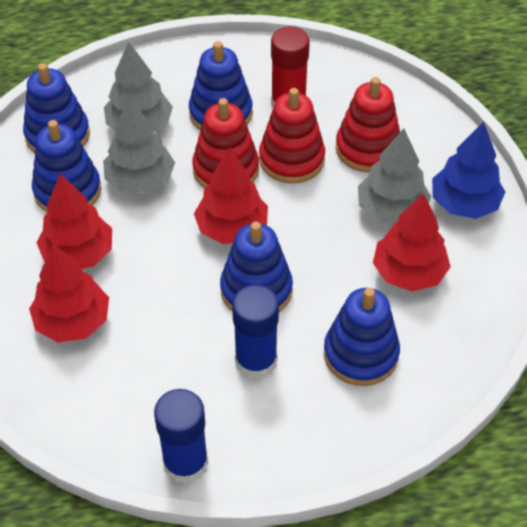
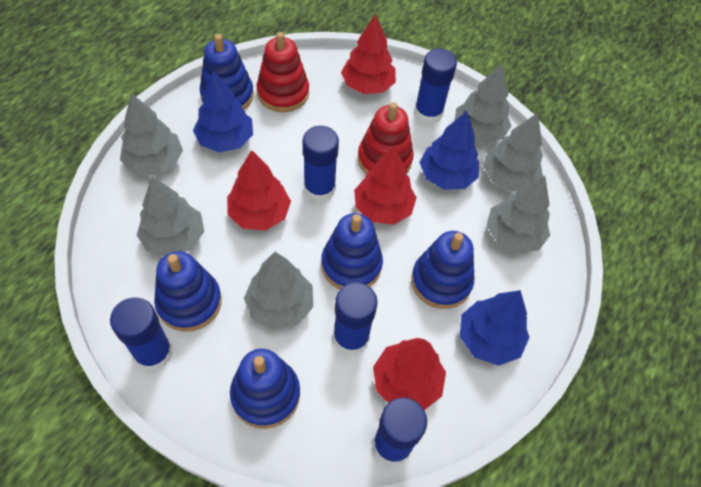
blue glue stick: [154,389,208,484] [232,285,279,379] = 2 -> [110,297,173,371] [303,126,339,202] [333,282,378,355] [373,397,427,465] [414,49,457,124] = 5
blue tree: [432,122,505,219] = 1 -> [193,70,253,152] [420,111,479,190] [460,290,530,366] = 3
grey tree: [103,98,175,193] [104,42,173,132] [358,128,431,224] = 3 -> [120,93,183,176] [137,176,204,256] [244,252,313,330] [455,64,511,143] [483,113,543,192] [486,176,550,254] = 6
red glue stick: [271,26,310,108] = 1 -> none = 0
red stacking toy: [192,98,259,188] [259,88,325,184] [336,77,400,173] = 3 -> [257,32,309,112] [358,102,414,174] = 2

